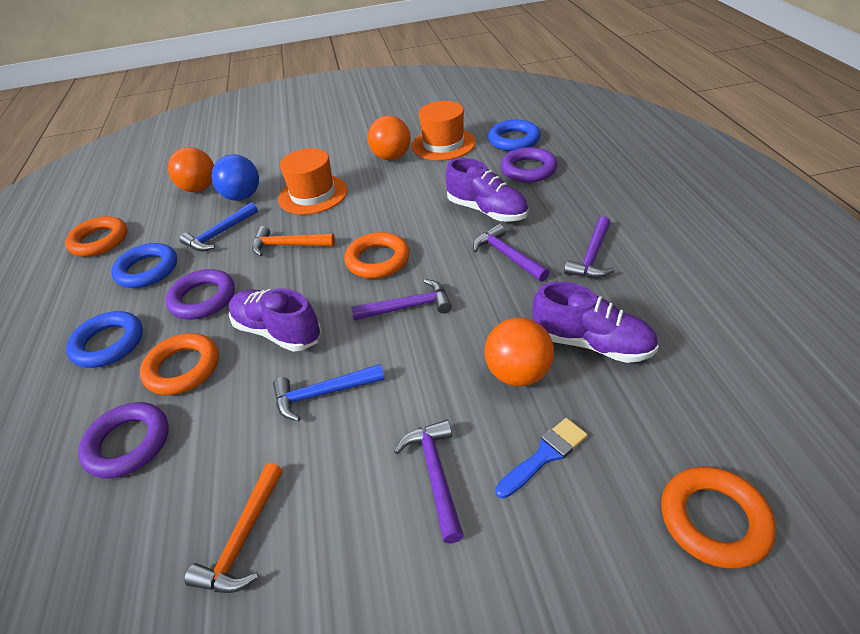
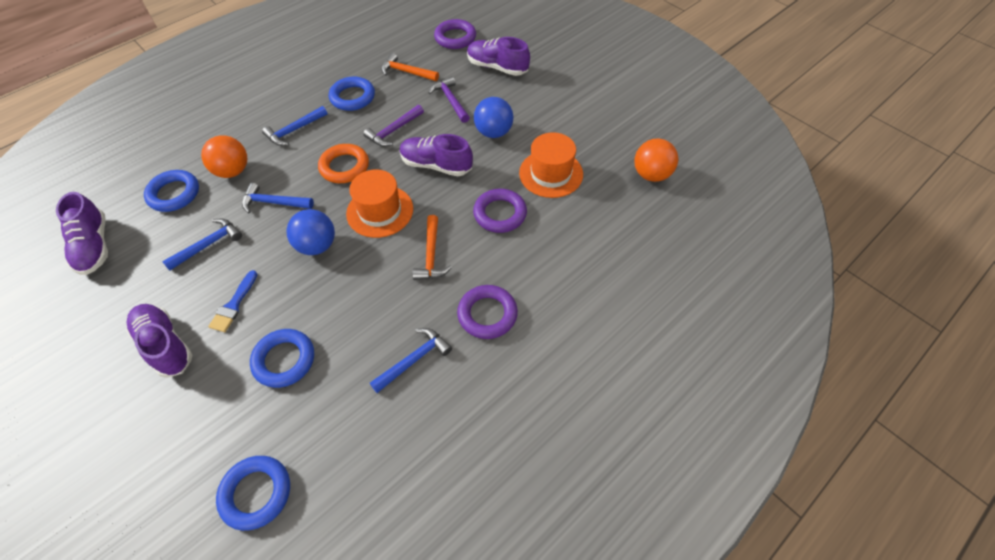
blue ball: [211,154,259,201] = 1 -> [286,209,335,255] [474,97,514,138] = 2
blue hammer: [180,202,258,251] [273,364,385,421] = 2 -> [162,218,242,271] [242,183,314,213] [262,106,328,146] [370,328,452,393] = 4
blue ring: [66,311,143,368] [111,243,177,288] [488,120,541,151] = 3 -> [144,170,199,212] [216,456,290,531] [250,329,314,388] [329,77,375,111] = 4
orange ball: [168,147,214,192] [368,116,411,160] [485,318,554,386] = 3 -> [201,135,247,178] [634,138,678,182] = 2
orange ring: [65,216,127,257] [140,333,219,395] [344,232,409,279] [661,467,776,569] = 4 -> [318,144,369,183] = 1
purple hammer: [351,279,452,321] [394,420,464,543] [473,224,550,282] [564,216,615,278] = 4 -> [363,105,424,147] [429,76,470,123] = 2
purple shoe: [229,288,322,352] [446,158,528,222] [532,282,659,363] = 3 -> [56,192,108,275] [126,304,193,378] [400,134,473,176] [467,37,530,76] = 4

